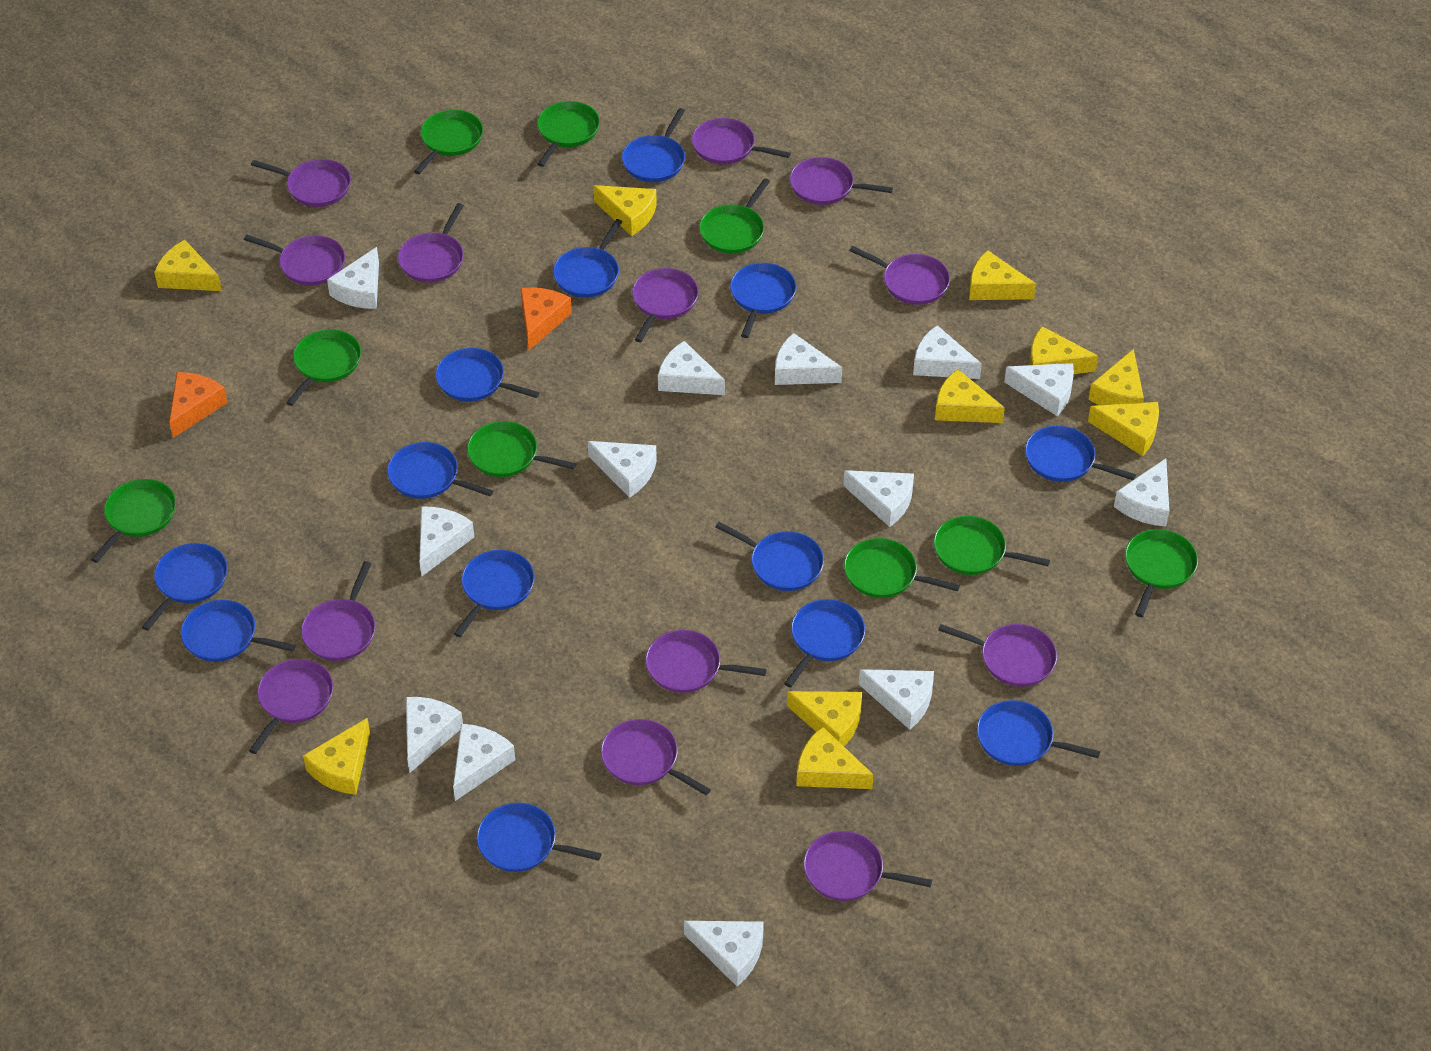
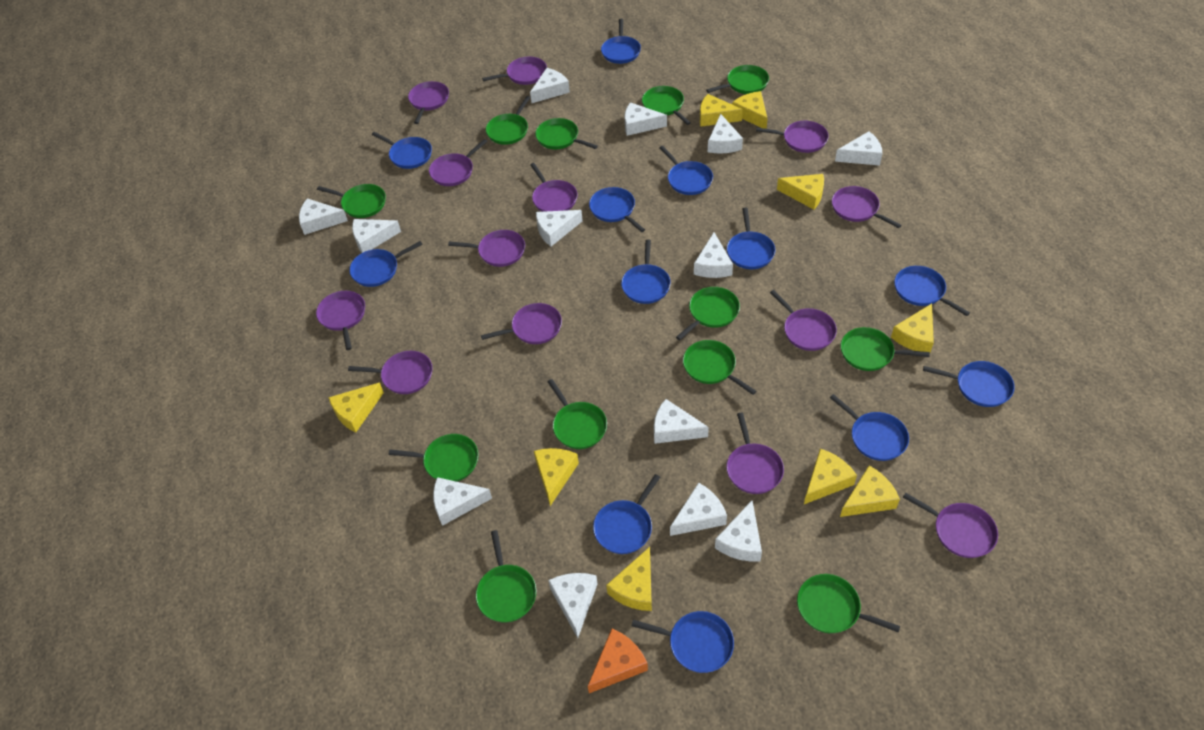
blue pan: [142,543,228,631] [181,600,296,662] [387,442,493,499] [435,348,539,402] [454,550,535,637] [477,803,602,872] [553,219,622,298] [622,108,685,182] [715,522,824,591] [730,263,797,338] [784,599,865,687] [977,700,1100,766] [1025,426,1136,482] = 13 -> [349,241,423,287] [372,132,432,169] [589,187,645,232] [593,474,660,554] [601,19,641,64] [621,239,671,304] [632,611,734,673] [659,146,713,195] [727,208,775,269] [830,394,909,461] [894,266,970,316] [923,361,1015,407] = 12
green pan: [91,479,176,563] [286,329,361,406] [414,110,483,174] [467,421,576,477] [537,101,600,167] [699,178,770,254] [844,538,960,598] [934,516,1050,575] [1125,529,1198,617] = 9 -> [317,184,386,218] [389,434,479,482] [476,530,537,622] [486,96,531,145] [535,118,598,149] [548,379,607,449] [642,86,691,125] [676,287,740,340] [683,340,756,395] [706,65,769,94] [797,574,900,633] [841,327,930,371] = 12
orange cheese: [169,372,228,438] [521,287,572,350] = 2 -> [588,629,648,693] = 1
yellow cheese: [154,240,222,291] [303,718,370,795] [593,185,657,236] [787,691,862,746] [796,727,874,789] [935,369,1005,423] [969,250,1036,300] [1029,326,1098,374] [1088,402,1159,456] [1089,349,1144,405] = 10 -> [328,383,384,432] [534,448,579,506] [606,547,652,611] [700,94,743,127] [732,91,768,129] [777,174,824,210] [804,449,857,504] [840,466,900,517] [891,304,934,352] = 9

